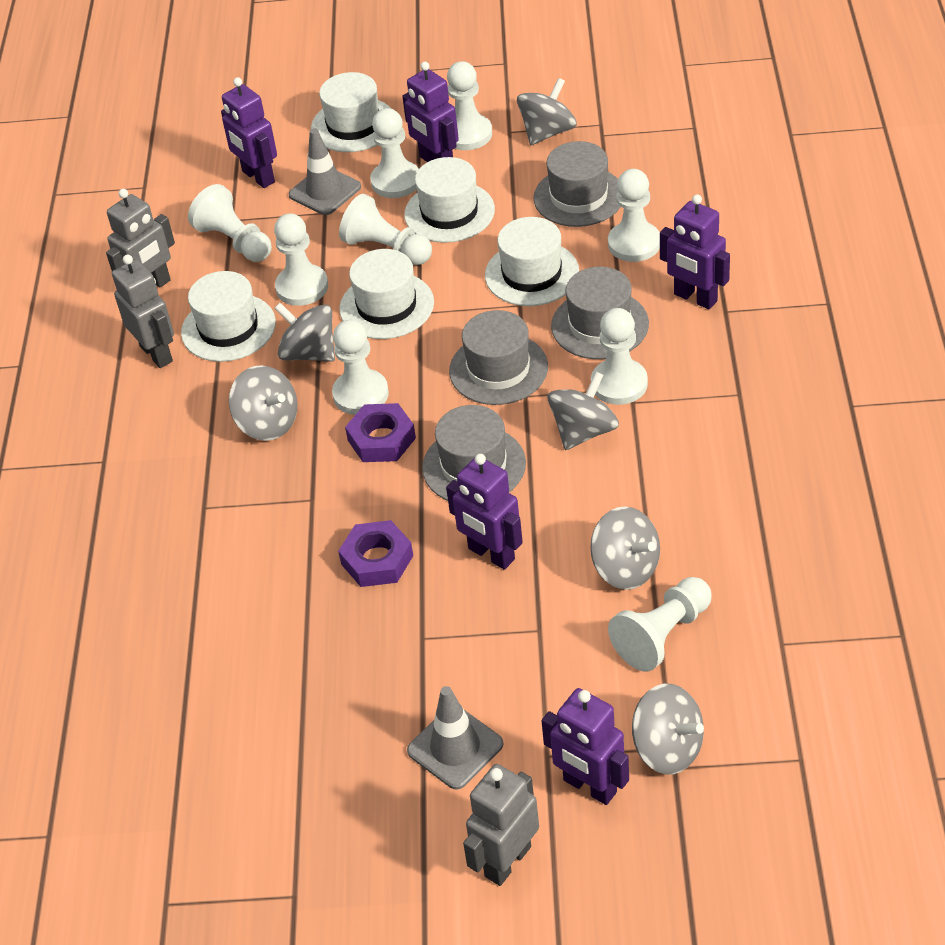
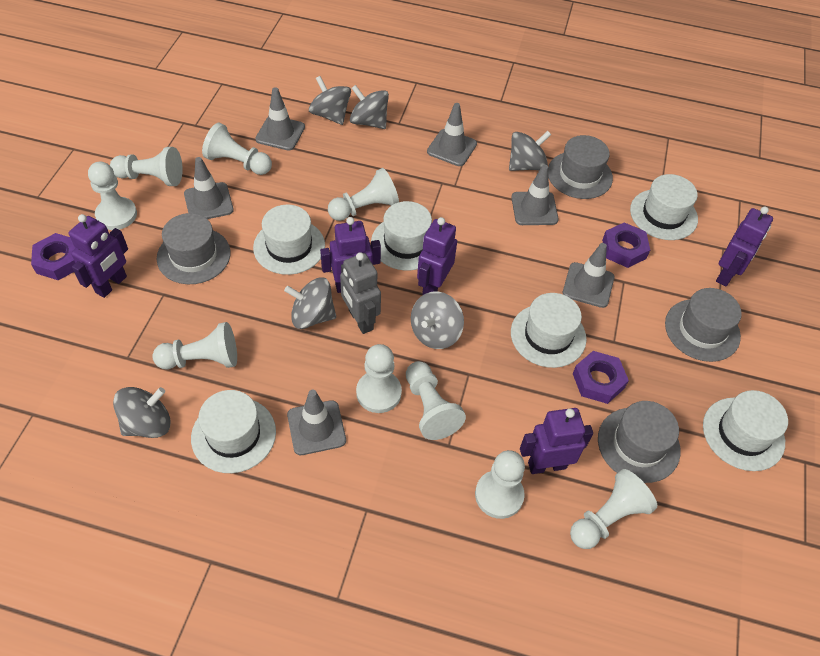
grey robot: [106,189,175,288] [112,255,174,368] [463,764,539,886] = 3 -> [340,252,381,334] = 1
grey traffic cone: [289,128,361,215] [407,686,504,790] = 2 -> [184,157,234,219] [255,87,305,150] [287,390,346,455] [427,103,477,166] [511,165,559,225] [563,243,614,308] = 6
purple nut: [338,520,413,587] [345,403,416,462] = 2 -> [31,233,76,280] [573,351,629,404] [602,223,650,268] = 3
white hat: [181,271,276,362] [311,72,391,152] [339,249,434,339] [404,157,495,243] [485,217,579,306] = 5 -> [191,390,276,473] [253,205,325,275] [371,201,432,271] [511,293,587,368] [630,174,698,240] [703,390,788,471] = 6

